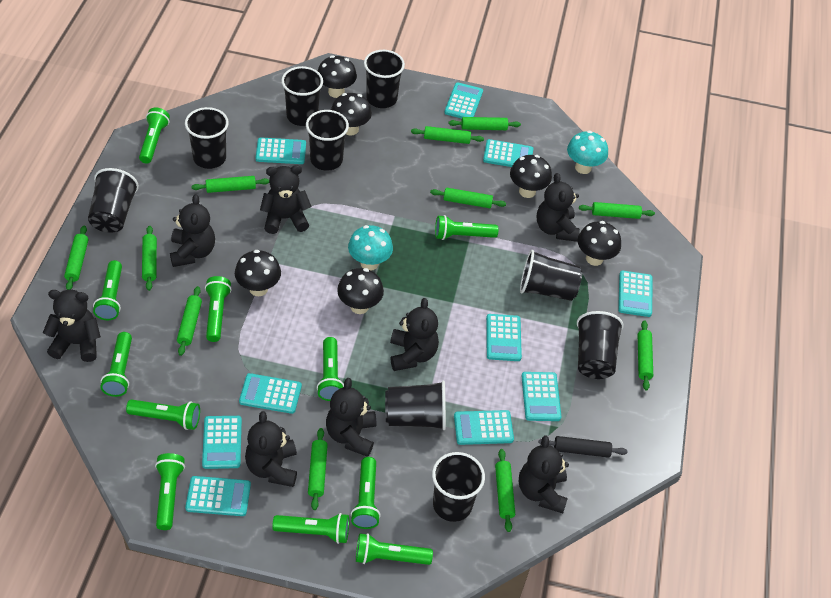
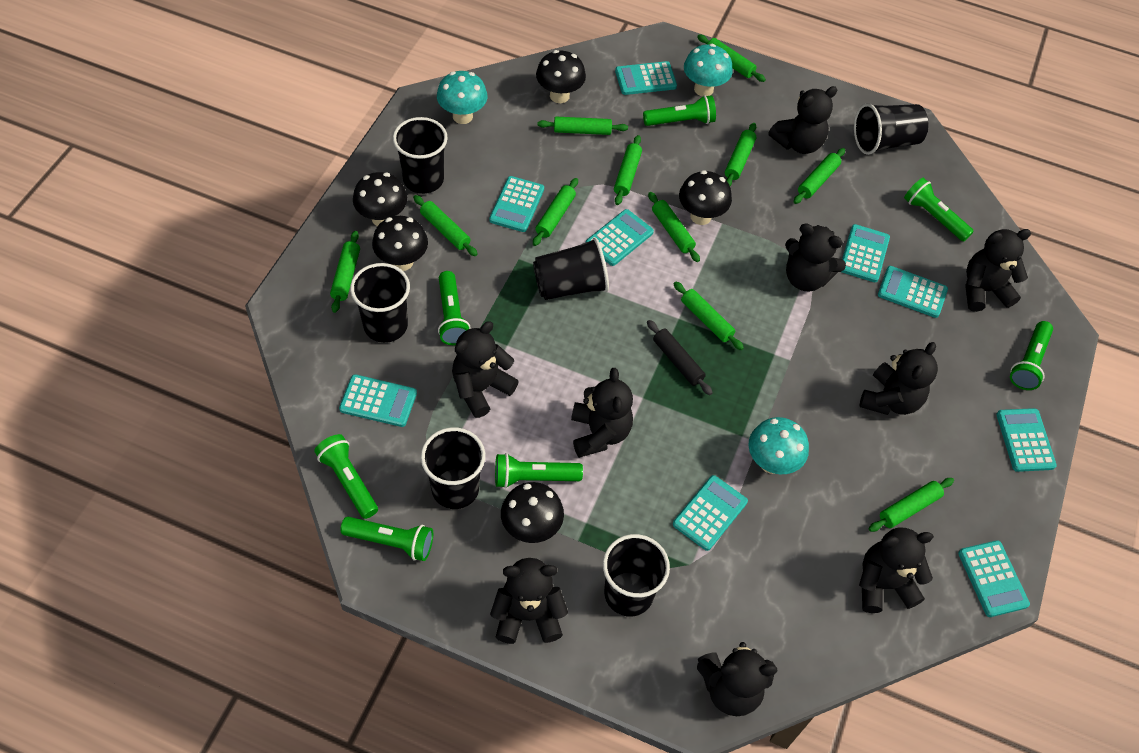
black cup: [88,168,139,233] [185,107,229,169] [281,66,323,126] [306,110,349,171] [364,50,405,108] [385,381,446,430] [432,452,485,522] [520,250,582,301] [577,311,624,379] = 9 -> [350,263,410,343] [393,117,448,194] [421,427,485,509] [533,238,609,300] [603,534,670,617] [854,103,929,155] = 6
black mushroom: [235,250,281,296] [318,55,357,98] [331,93,372,136] [337,268,384,314] [510,155,552,198] [578,221,621,266] = 6 -> [353,172,407,226] [372,216,428,271] [501,482,564,543] [536,50,586,103] [679,170,732,225] = 5
black teddy bear: [43,290,101,362] [170,194,215,267] [245,411,297,487] [260,165,312,234] [326,378,376,457] [390,298,439,371] [519,435,569,513] [537,173,580,242] = 8 -> [452,321,519,418] [490,558,568,644] [571,368,633,458] [697,642,777,716] [768,86,838,154] [785,223,846,292] [859,528,934,613] [860,342,938,415] [966,229,1031,312] = 9
green flashlight: [93,260,122,320] [100,332,132,397] [126,399,200,430] [139,107,170,163] [155,453,185,530] [205,276,232,342] [272,513,349,544] [317,337,344,401] [351,457,381,529] [356,533,433,565] [435,215,499,240] = 11 -> [314,434,378,519] [340,517,433,561] [438,271,471,345] [495,453,583,488] [643,95,716,126] [904,178,974,241] [1010,321,1053,390] = 7
turquoise calculator: [185,476,251,516] [202,416,242,469] [239,373,302,414] [256,137,306,164] [444,82,483,119] [454,410,514,445] [483,139,533,167] [486,314,522,361] [521,372,562,421] [618,271,653,317] = 10 -> [339,374,417,427] [489,176,544,232] [586,209,654,266] [615,61,677,95] [673,475,748,551] [842,224,890,282] [878,266,948,318] [958,540,1030,617] [996,408,1057,472] = 9
turquoise mushroom: [348,225,393,270] [567,131,608,174] = 2 -> [437,71,488,124] [684,44,733,96] [748,417,809,474] = 3

